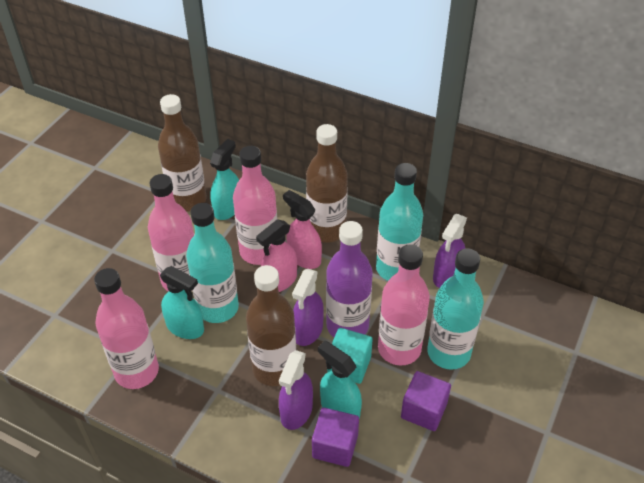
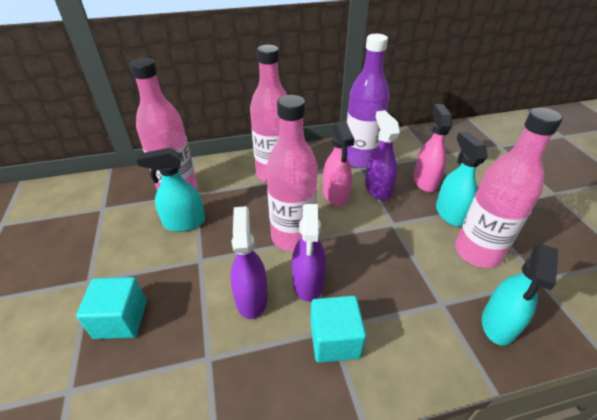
brown bottle: [158,94,207,212] [246,265,296,386] [306,124,348,243] = 3 -> none = 0
purple cube: [312,408,359,467] [401,371,451,431] = 2 -> none = 0
turquoise bottle: [186,203,239,323] [376,163,423,281] [427,248,484,370] = 3 -> none = 0
turquoise cube: [327,328,373,384] = 1 -> [76,277,147,339] [310,296,366,363] = 2

